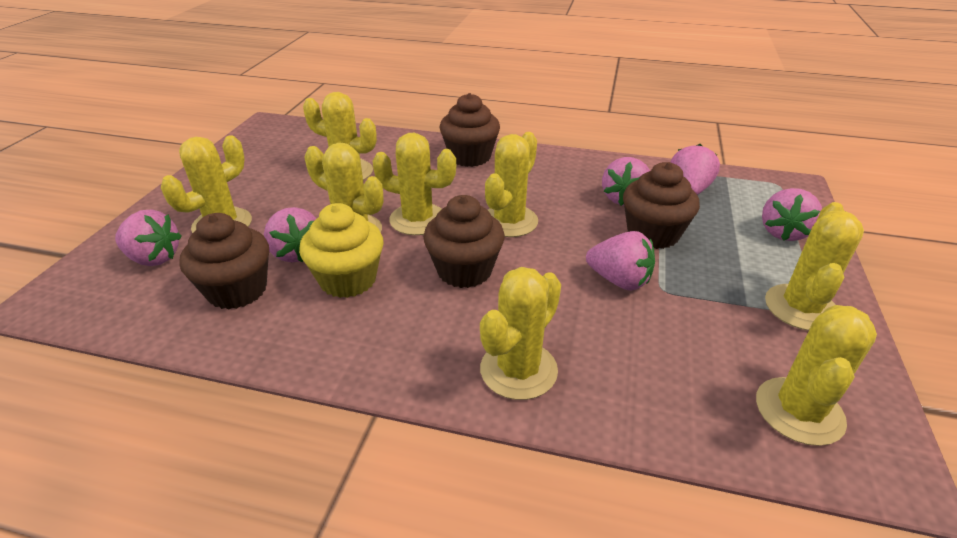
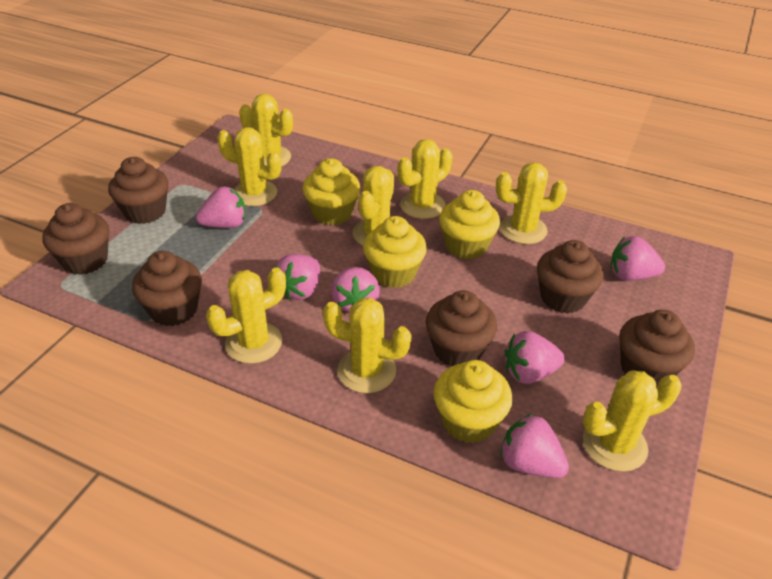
brown cupcake: [179,213,269,309] [423,195,505,288] [440,93,500,167] [623,162,700,249] = 4 -> [42,203,109,275] [108,157,168,224] [132,251,202,326] [426,290,497,367] [537,240,604,313] [619,310,695,387] = 6
yellow cupcake: [299,203,384,298] = 1 -> [302,158,361,225] [363,216,427,288] [434,360,513,443] [439,190,500,259] = 4

